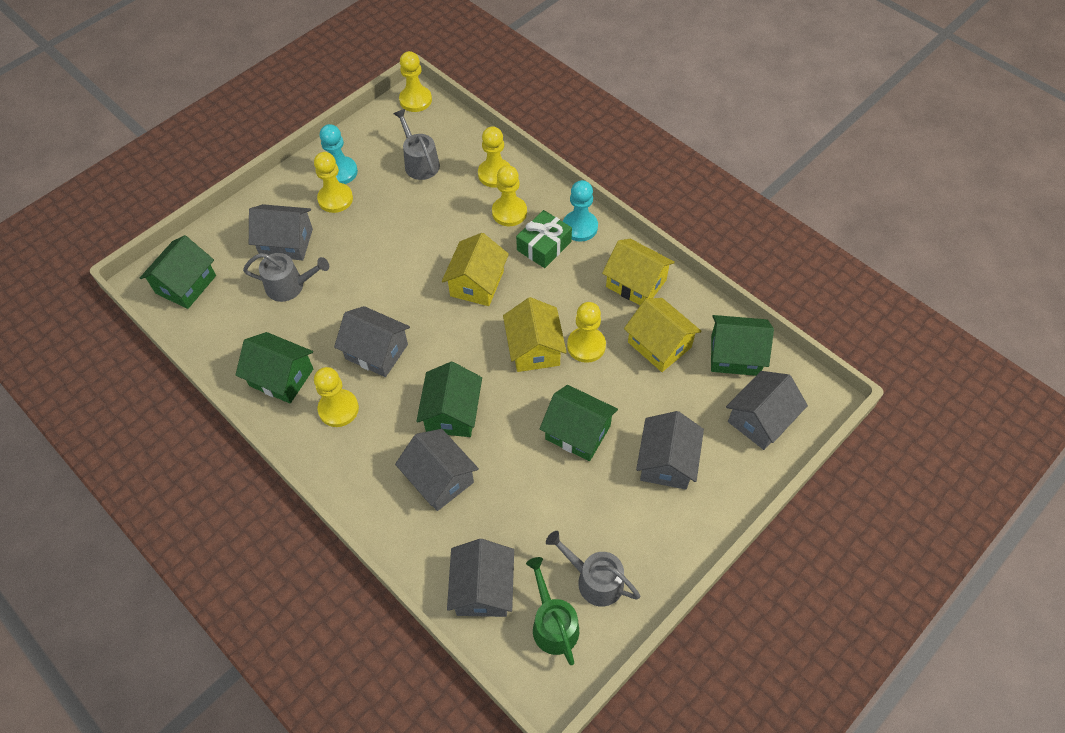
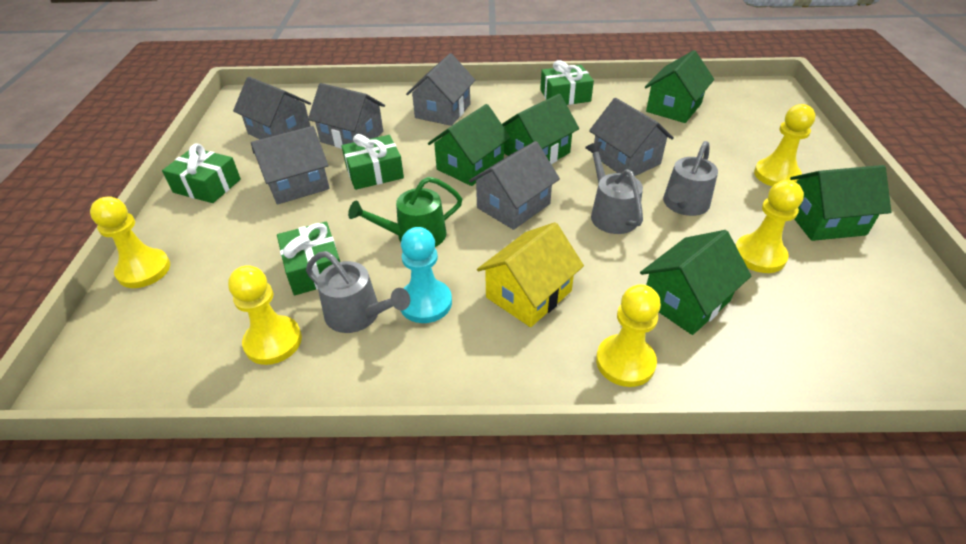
green gift: [516,210,572,268] = 1 -> [162,143,241,203] [277,222,340,295] [341,134,404,190] [540,60,594,105] = 4
turquoise pawn: [320,124,358,184] [563,180,598,242] = 2 -> [401,227,452,323] = 1
yellow house: [442,233,509,306] [503,297,567,372] [602,239,675,305] [624,298,702,372] = 4 -> [477,222,584,327] = 1
yellow pawn: [314,152,353,213] [314,367,359,427] [399,51,432,112] [478,126,511,188] [492,165,527,226] [567,302,606,363] = 6 -> [90,196,170,288] [228,265,302,365] [596,284,661,387] [736,180,804,273] [754,104,815,186] = 5

